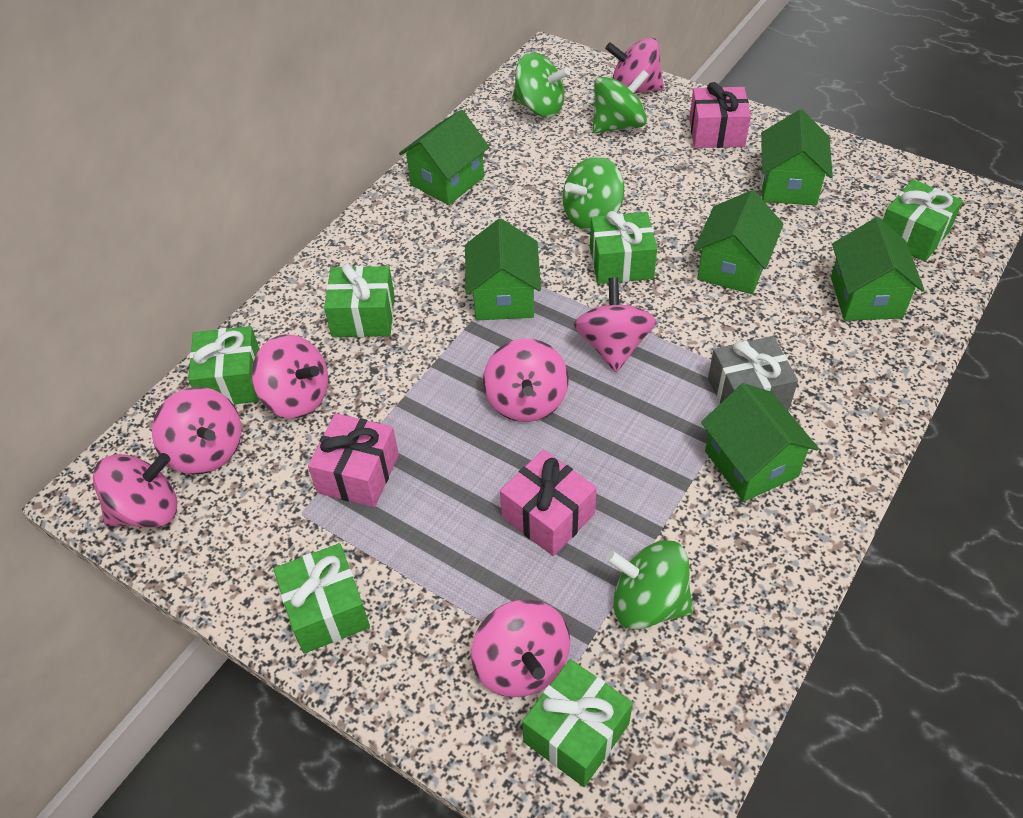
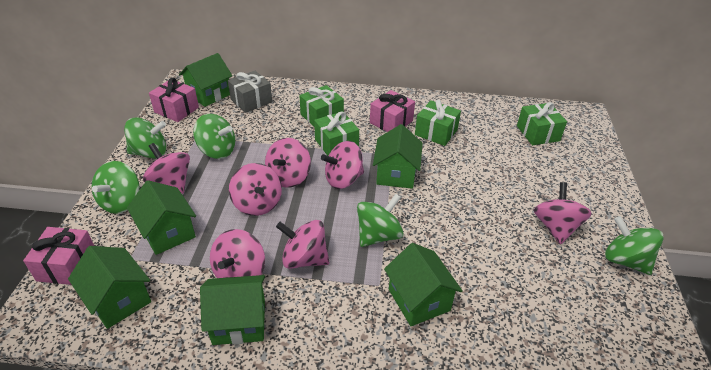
green gift: [188,326,260,405] [273,543,370,654] [324,263,395,337] [522,659,633,787] [590,211,657,284] [883,179,963,262] = 6 -> [299,85,344,127] [314,111,359,156] [415,100,461,146] [517,102,567,145] = 4
green spinning top: [512,52,570,117] [562,156,624,230] [593,70,649,133] [606,540,693,630] = 4 -> [92,161,140,214] [124,117,166,159] [193,114,235,159] [357,194,404,247] [605,216,664,275] = 5

